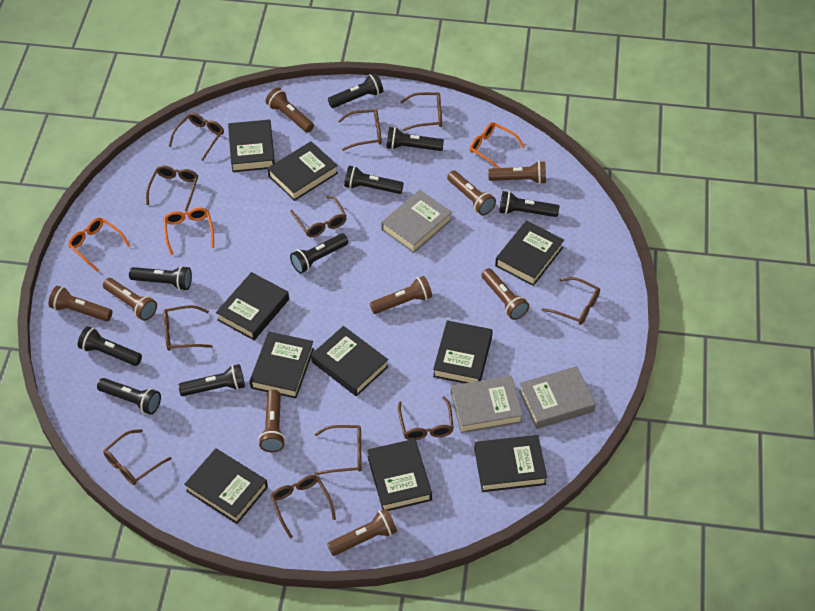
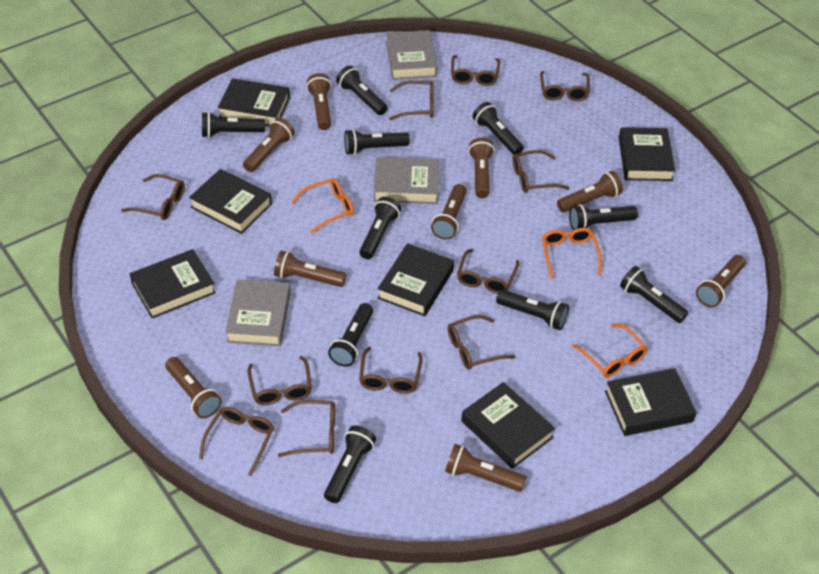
black book: [184,448,268,524] [216,272,289,340] [228,119,275,172] [250,332,314,398] [267,141,338,201] [311,326,388,396] [367,439,432,511] [433,320,493,383] [474,435,547,492] [495,221,564,286] = 10 -> [130,249,216,319] [189,169,272,234] [218,78,290,126] [378,243,454,316] [461,382,555,469] [605,368,697,436] [619,127,675,181] = 7
black flashlight: [78,326,142,366] [97,378,161,415] [129,266,192,291] [178,364,245,396] [290,233,348,274] [328,73,384,108] [344,166,404,194] [386,127,444,151] [499,191,559,217] = 9 -> [202,112,265,138] [324,425,376,503] [328,303,373,367] [336,66,388,115] [344,129,410,155] [359,197,401,259] [473,102,524,155] [496,289,569,330] [569,204,638,231] [620,266,688,323] = 10

